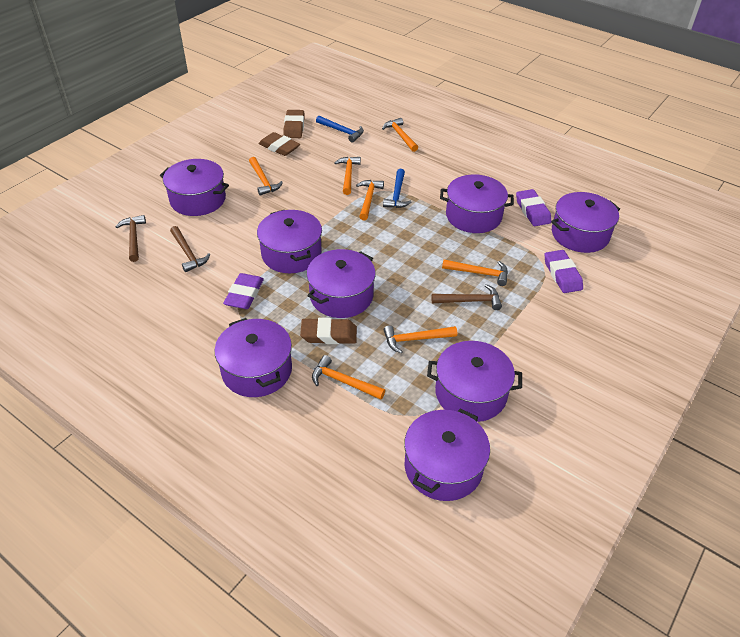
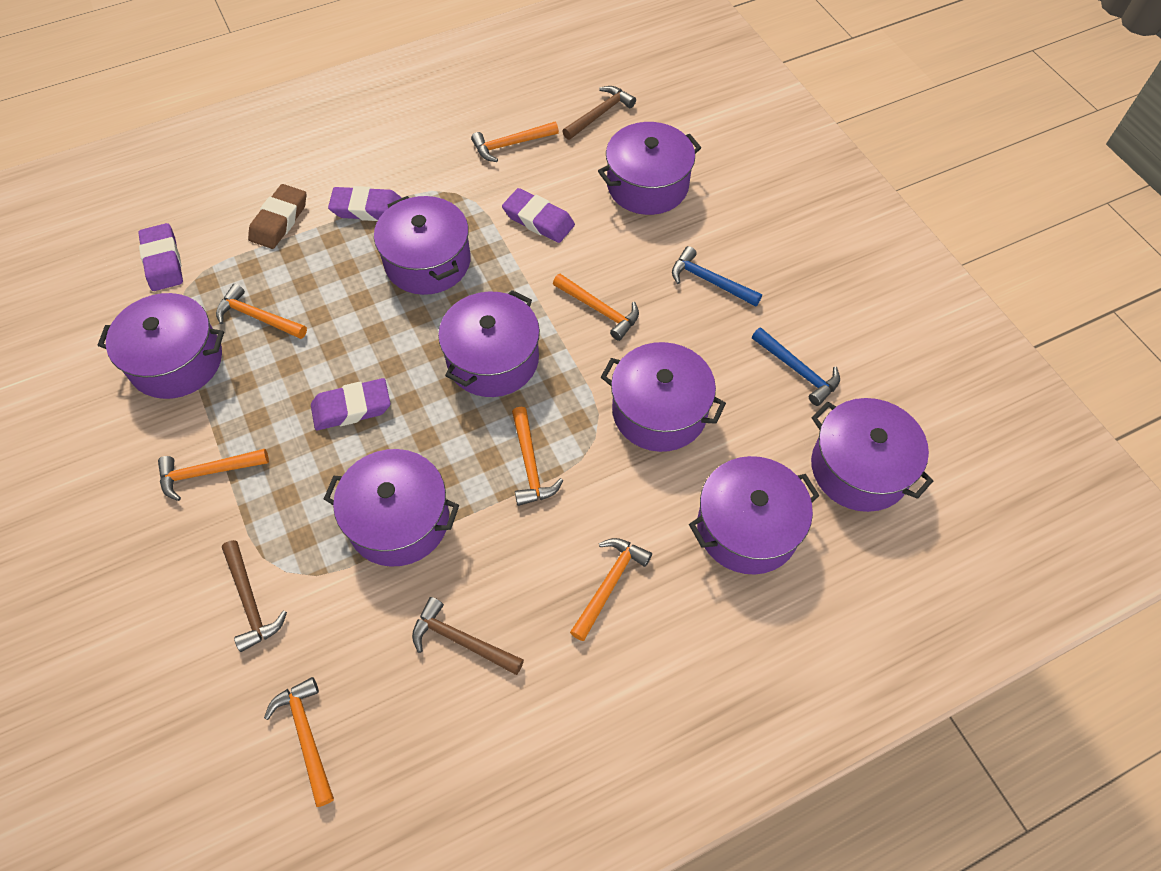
brown eraser: [259,132,300,156] [284,110,304,138] [300,318,357,344] = 3 -> [248,184,306,249] = 1
purple eraser: [223,273,264,309] [516,189,551,226] [544,250,583,293] = 3 -> [138,223,183,291] [311,378,391,430] [328,186,402,221] [502,188,575,243] = 4

